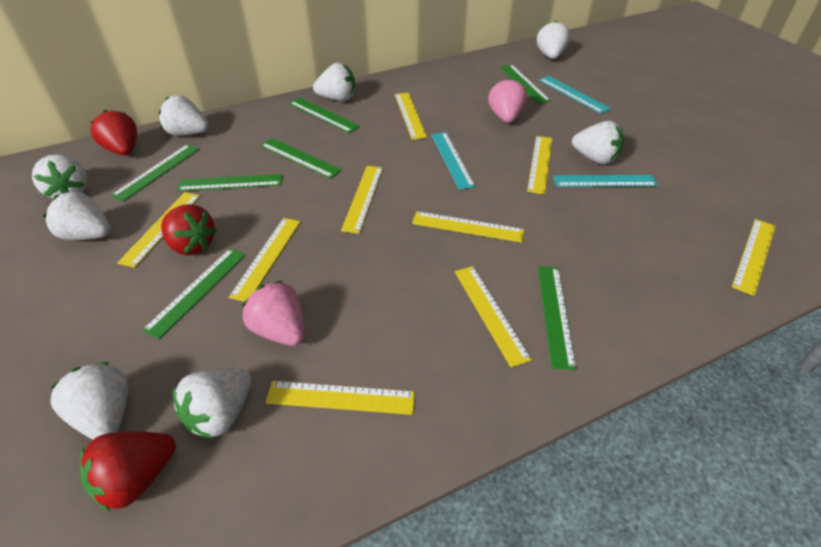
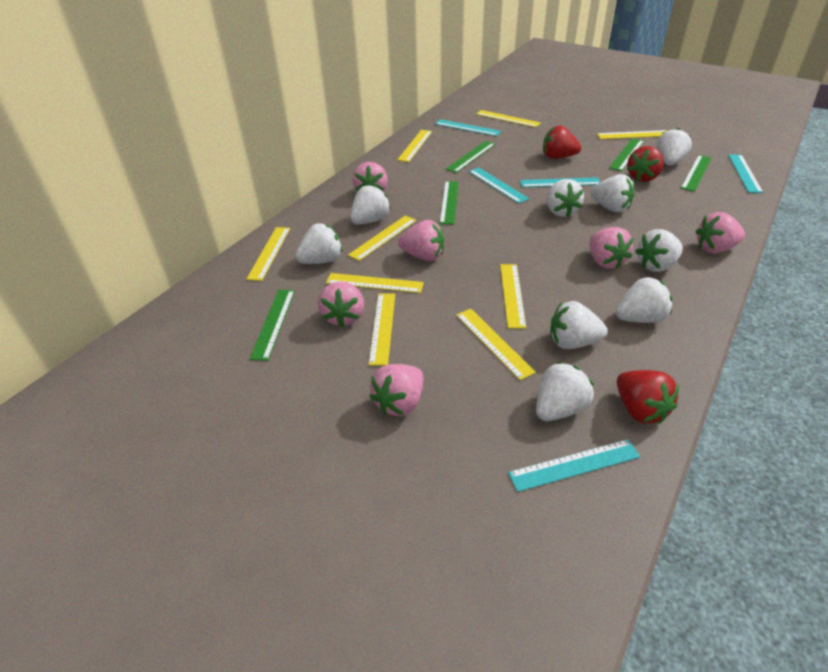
green ruler: [111,144,199,201] [142,248,246,339] [177,174,282,191] [260,138,342,179] [289,97,360,133] [500,64,551,104] [538,267,576,370] = 7 -> [250,290,295,361] [439,181,459,225] [446,141,496,173] [609,138,644,171] [681,155,712,192] = 5
pink strawberry: [242,281,305,346] [488,78,527,123] = 2 -> [318,281,364,327] [352,162,388,192] [370,364,423,416] [398,220,444,261] [590,227,633,269] [695,212,745,254] = 6
turquoise ruler: [431,132,476,190] [539,76,611,114] [553,175,658,187] = 3 -> [435,119,501,136] [469,167,529,203] [508,439,640,492] [520,177,600,187] [728,154,763,193] = 5
white strawberry: [32,154,87,199] [44,191,110,240] [50,362,128,440] [159,95,209,136] [173,368,251,439] [313,63,355,101] [537,21,570,59] [572,121,623,165] = 8 -> [295,223,342,264] [350,185,391,225] [536,362,594,421] [547,179,584,217] [550,301,608,349] [590,174,635,212] [616,277,672,323] [635,229,683,272] [656,128,692,166] = 9

